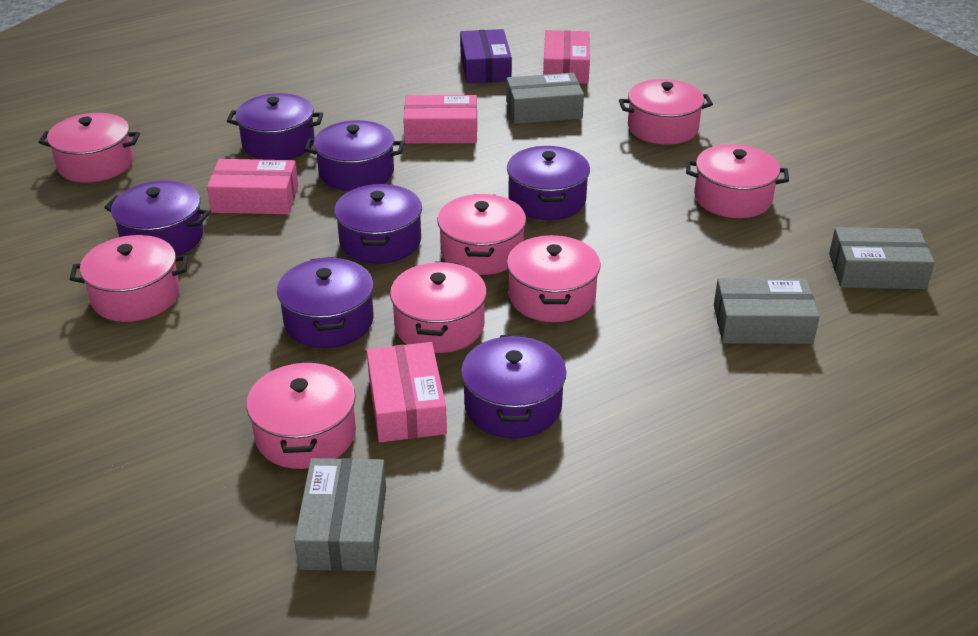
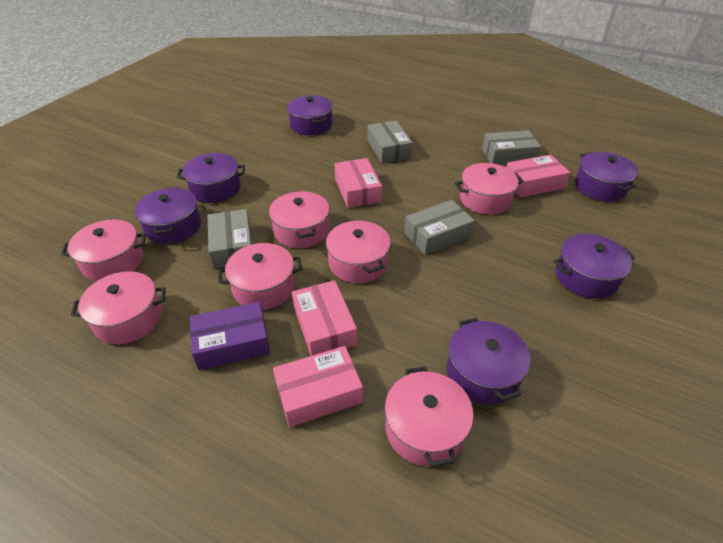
pink pot: [38,113,140,183] [70,235,188,322] [246,361,356,469] [390,261,487,353] [437,194,526,275] [507,235,600,322] [619,79,713,145] [686,144,789,218] = 8 -> [61,219,146,282] [71,271,166,344] [218,243,302,310] [269,191,329,248] [326,221,391,283] [384,366,473,467] [455,163,523,215] = 7
purple pot: [104,181,210,256] [227,93,323,160] [277,257,374,348] [304,120,404,191] [334,184,422,264] [461,335,567,438] [507,146,590,220] = 7 -> [135,187,201,244] [177,153,245,203] [287,95,333,135] [447,318,531,404] [554,234,635,299] [575,152,638,202] = 6

